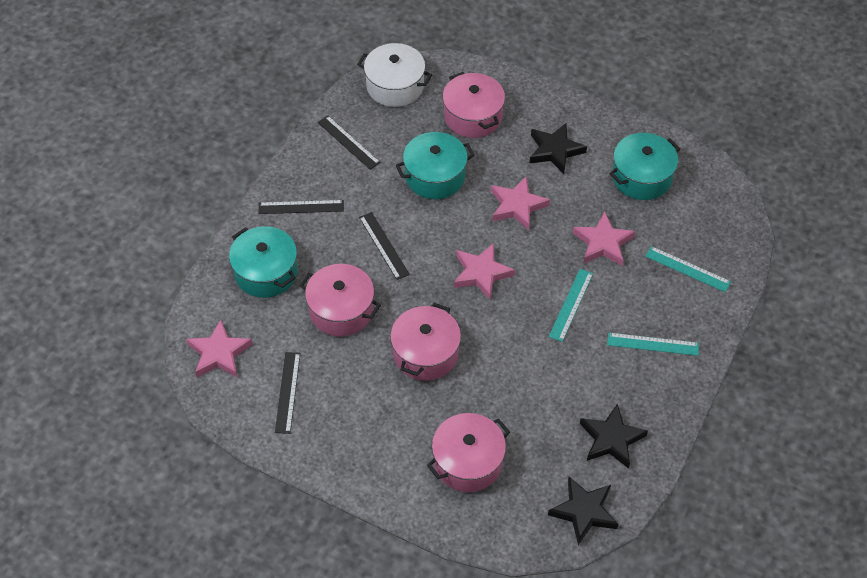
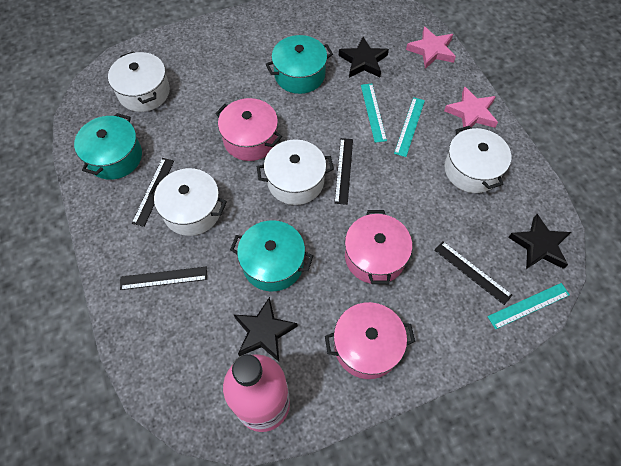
pink bottle: none = 0 -> [223,354,290,432] = 1
pink pot: [299,264,381,336] [390,303,461,381] [427,413,510,492] [443,72,505,138] = 4 -> [215,98,282,161] [325,302,415,379] [345,210,412,284] = 3
pink star: [186,320,253,377] [454,243,515,300] [491,176,550,230] [573,212,636,266] = 4 -> [406,26,456,69] [444,86,498,128] = 2
white pot: [357,43,432,107] = 1 -> [108,51,170,112] [148,168,227,236] [257,139,334,205] [444,126,511,193] = 4

